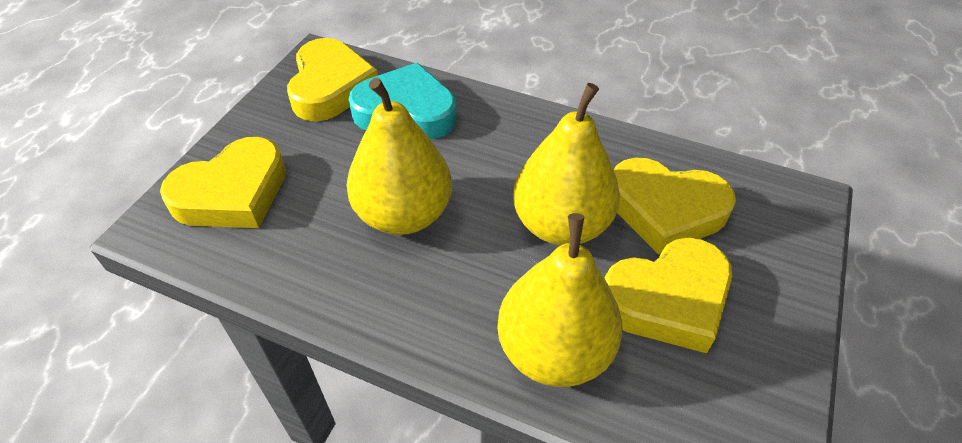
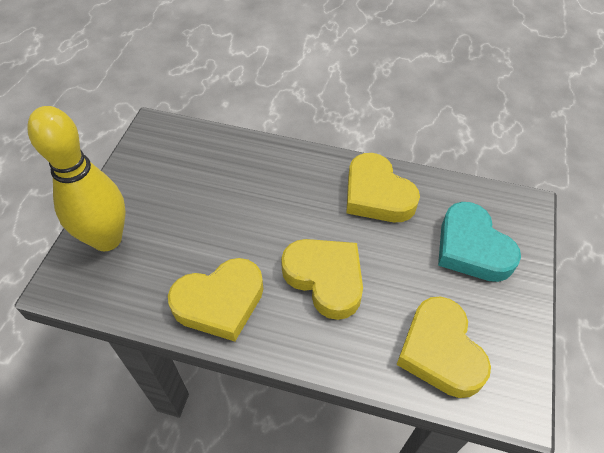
yellow bowling pin: none = 0 -> [27,106,126,251] = 1
yellow pear: [347,78,452,235] [497,213,623,387] [513,83,620,245] = 3 -> none = 0

